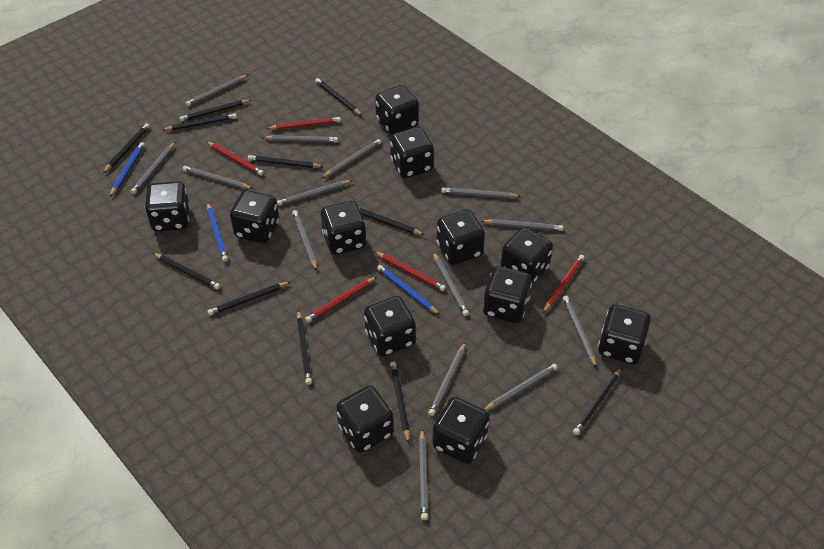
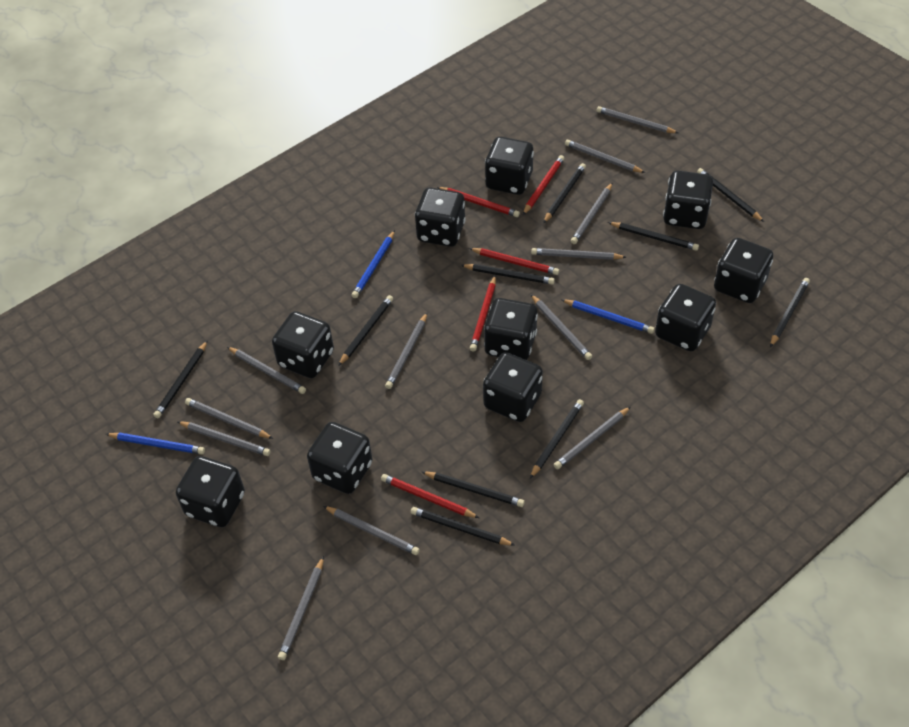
black dice: [145,181,190,232] [230,190,279,243] [321,201,367,255] [336,386,394,453] [364,296,416,357] [375,85,419,135] [390,127,434,178] [432,397,490,464] [437,209,485,265] [483,266,532,323] [501,227,553,284] [598,304,651,364] = 12 -> [176,456,245,527] [272,311,334,378] [307,422,373,494] [415,187,466,247] [483,352,543,422] [484,298,538,360] [485,137,534,195] [655,284,716,351] [663,171,713,229] [714,238,773,303] = 10
black pencil: [103,123,150,173] [153,253,220,290] [162,114,237,131] [180,100,251,122] [207,282,290,316] [248,155,324,168] [297,310,312,385] [315,78,362,116] [360,208,424,235] [390,361,410,443] [573,367,622,435] = 11 -> [153,340,208,418] [338,295,393,366] [411,507,515,546] [422,471,525,507] [461,264,555,285] [530,399,584,478] [543,163,586,224] [608,222,699,251] [697,168,764,222] [770,278,810,347] = 10
grey pencil: [131,142,175,194] [183,166,253,189] [186,75,248,106] [262,135,338,142] [277,180,353,206] [292,210,317,271] [322,139,381,178] [419,429,428,520] [428,342,466,416] [433,252,469,316] [441,187,521,198] [481,219,563,231] [484,364,558,411] [563,296,597,368] = 14 -> [177,421,271,456] [185,398,273,439] [227,347,306,394] [278,556,324,660] [323,506,420,555] [385,313,427,389] [531,248,626,260] [531,295,592,360] [554,407,631,469] [565,140,645,173] [571,182,613,244] [597,106,678,133] = 12

